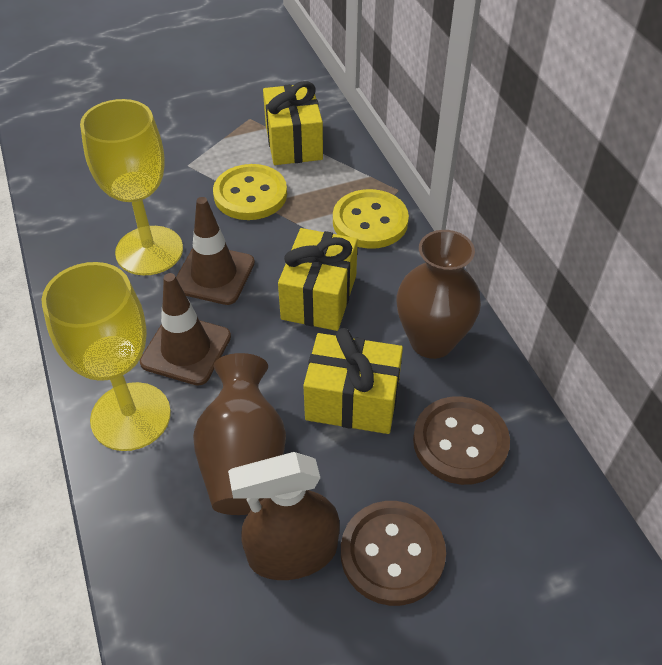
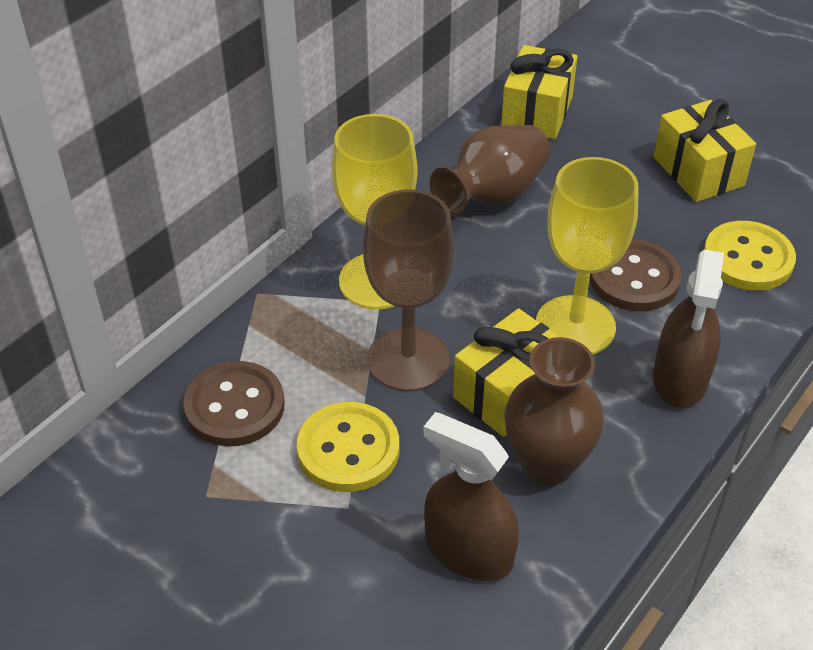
brown goblet: none = 0 -> [363,189,454,392] = 1
brown spray bottle: [228,452,340,580] = 1 -> [423,412,519,581] [653,249,724,408] = 2
brown traffic cone: [140,273,231,386] [176,197,255,305] = 2 -> none = 0

